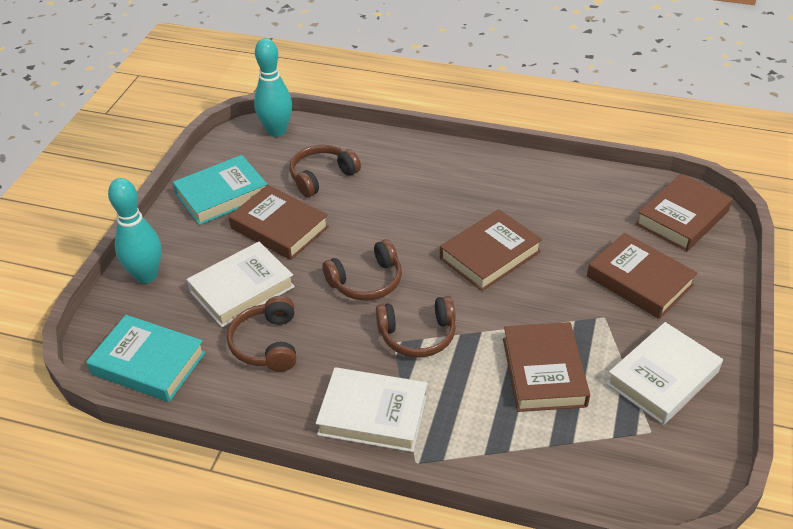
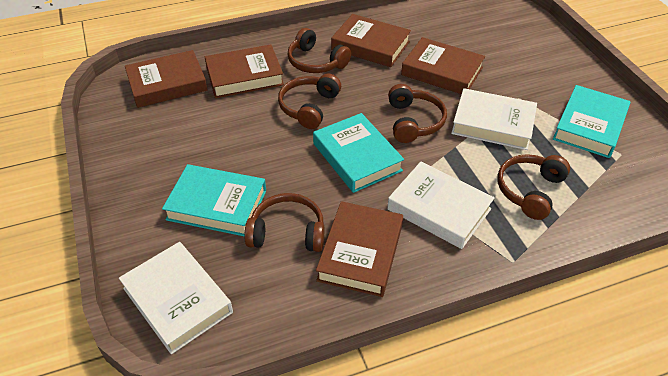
brown headphones: [227,296,296,372] [290,145,361,197] [323,239,402,301] [376,296,456,357] = 4 -> [244,193,324,252] [278,74,341,129] [287,28,351,73] [388,84,447,143] [497,154,570,220] = 5
turquoise book: [86,315,206,402] [173,155,267,225] = 2 -> [162,164,266,236] [313,113,404,193] [553,85,630,158] = 3
turquoise bowling pin: [108,178,162,283] [254,38,292,137] = 2 -> none = 0

